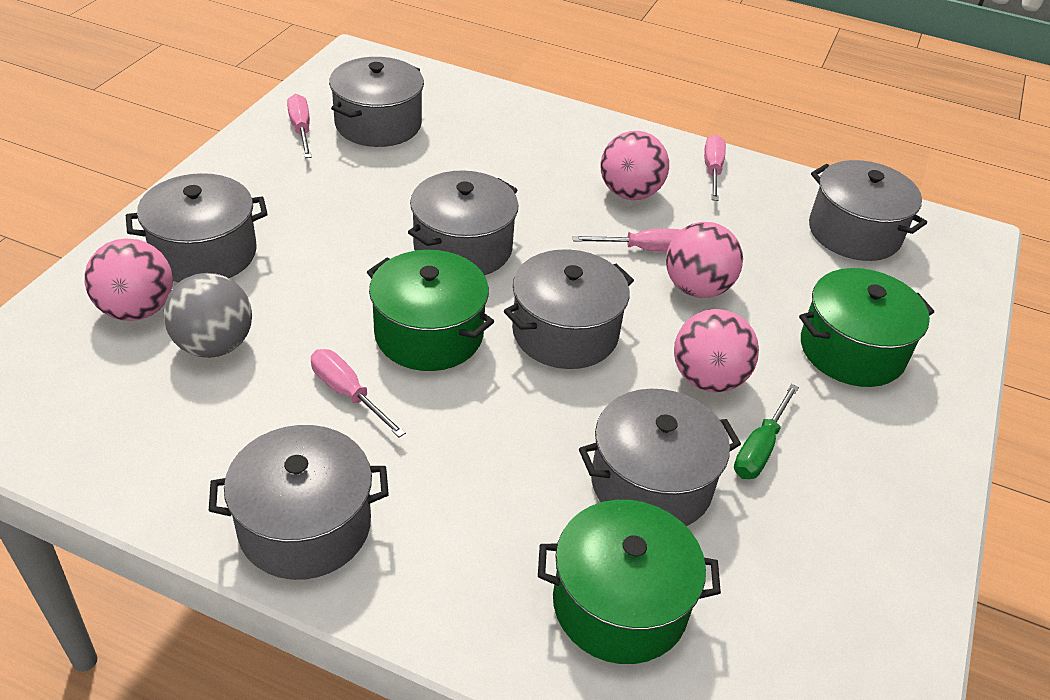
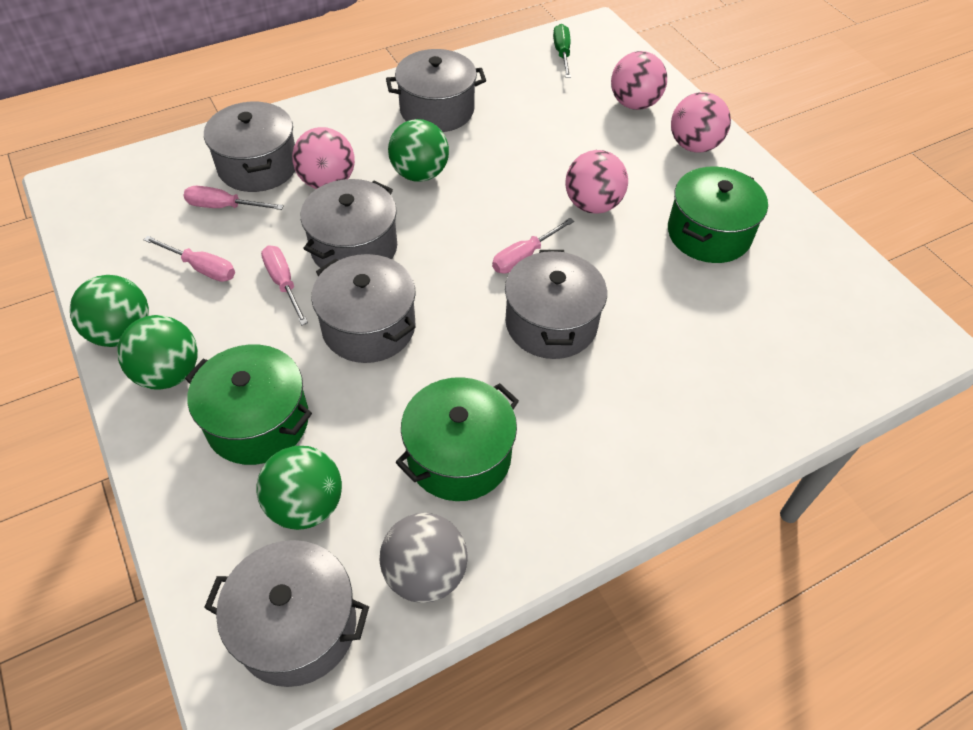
green ball: none = 0 -> [70,275,149,347] [117,315,198,390] [256,446,342,530] [388,119,449,182] = 4
grey pot: [126,173,267,283] [209,425,389,580] [329,57,424,147] [408,171,518,275] [504,249,634,369] [579,389,741,526] [809,160,927,261] = 7 -> [204,102,295,192] [204,540,369,687] [300,179,397,268] [312,254,416,363] [386,49,486,132] [505,250,607,359] = 6

